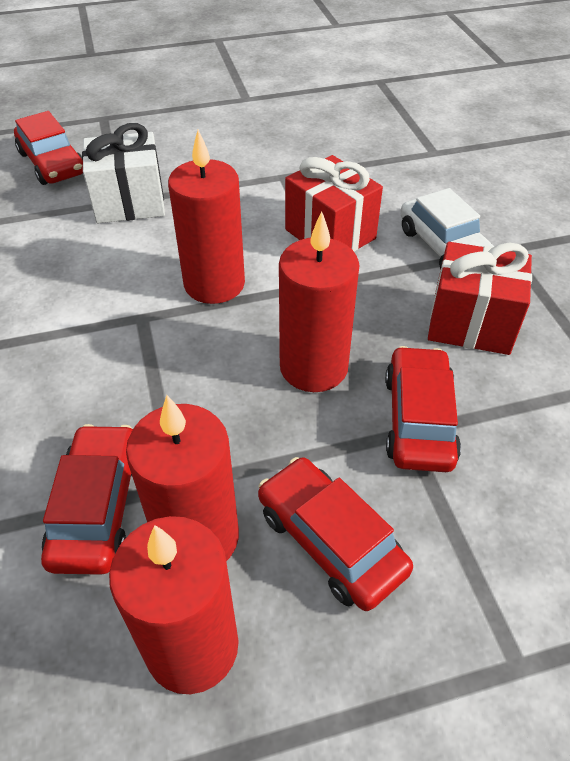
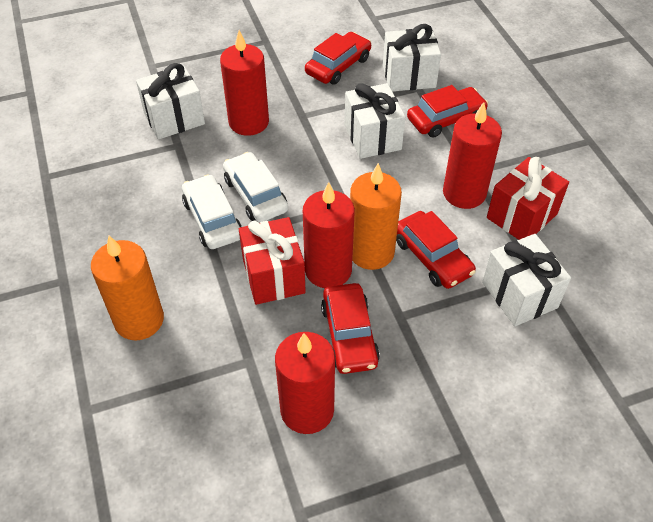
orange candle: none = 0 -> [91,236,164,341] [350,163,402,270] = 2
white car: [400,188,495,269] = 1 -> [182,174,242,249] [223,152,288,222] = 2
white gift: [82,123,165,223] = 1 -> [136,63,205,140] [345,83,405,159] [383,24,441,91] [482,234,571,326] = 4

